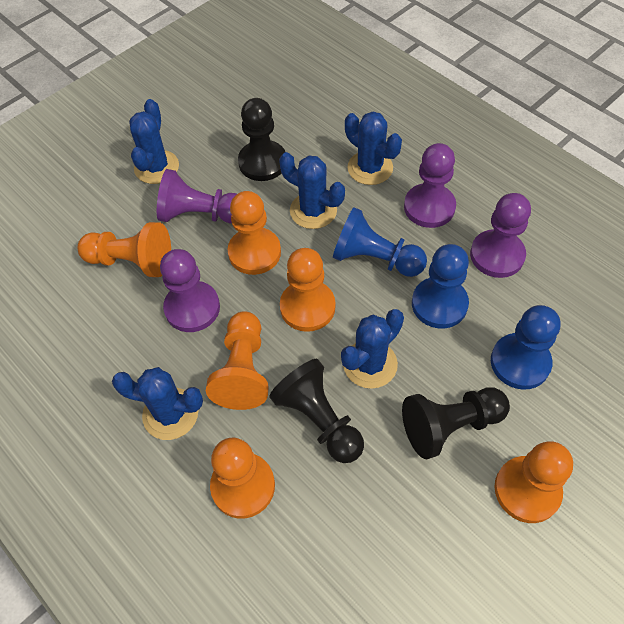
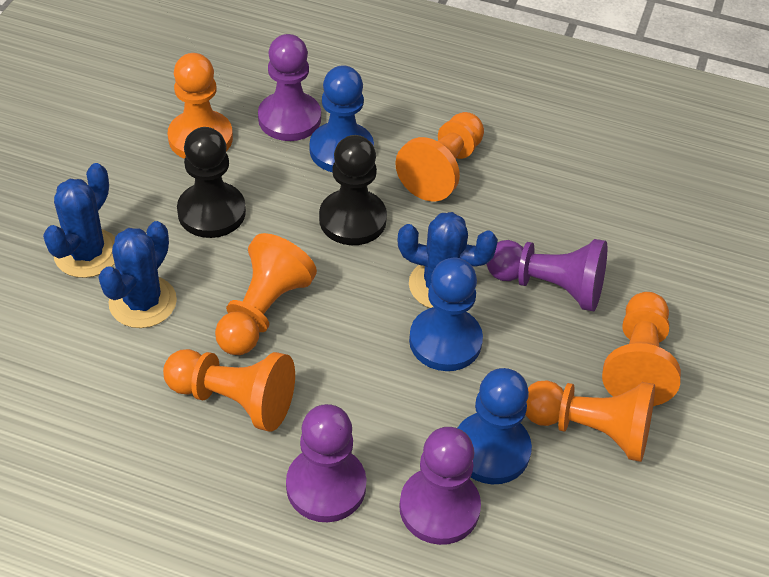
black pawn: [238,98,285,181] [269,359,364,463] [402,387,510,459] = 3 -> [177,127,246,238] [319,135,387,245] = 2
blue cactus: [112,367,203,440] [129,99,179,184] [279,152,345,229] [341,309,404,389] [345,112,402,185] = 5 -> [43,163,115,278] [99,221,177,328] [398,212,498,308] = 3

